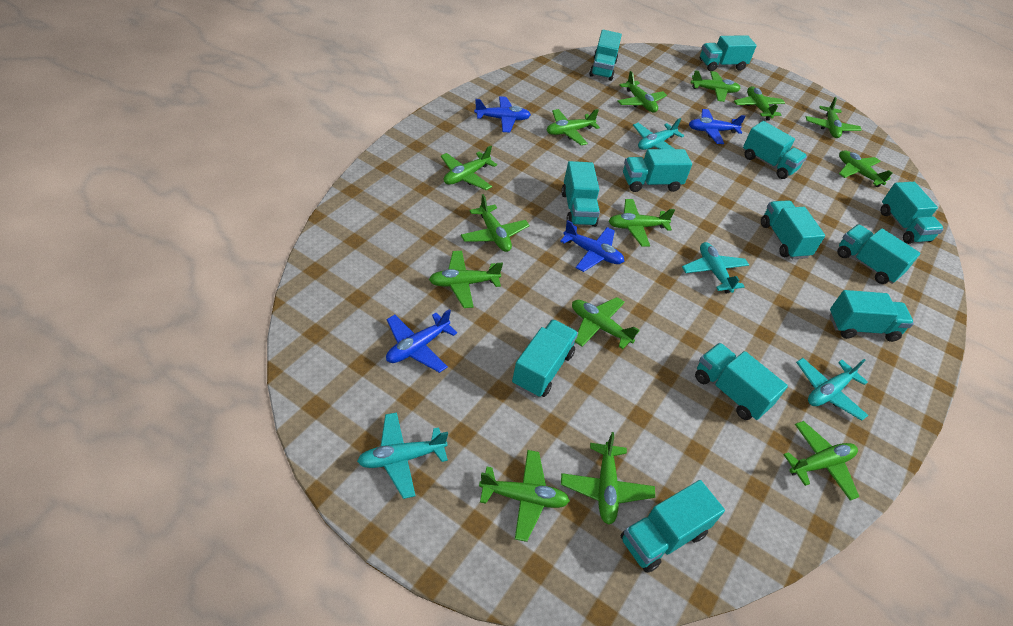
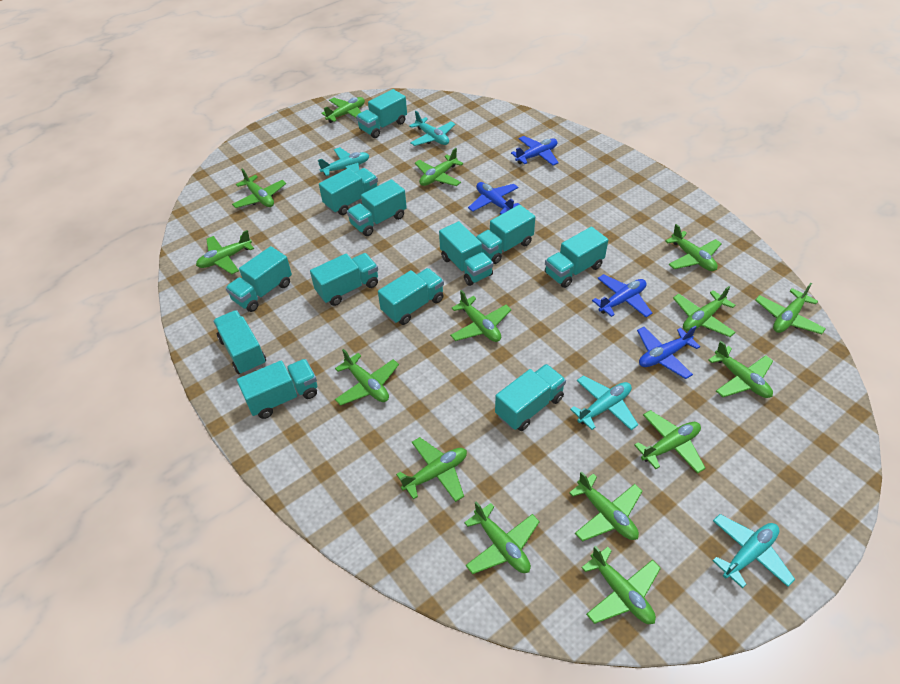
green plane: [429,251,503,308] [441,146,497,190] [461,194,530,252] [479,450,570,542] [547,109,600,145] [561,432,655,525] [572,297,640,349] [609,199,675,247] [618,71,667,113] [691,70,741,102] [734,86,785,121] [783,421,859,501] [806,97,862,138] [839,150,892,187] = 14 -> [196,230,254,274] [232,169,286,208] [321,97,365,123] [335,349,399,406] [396,437,467,502] [415,148,463,186] [450,290,511,342] [464,501,540,574] [569,471,642,542] [581,545,661,624] [634,410,706,474] [665,224,722,271] [673,286,736,337] [708,341,773,398] [755,283,826,334] = 15

